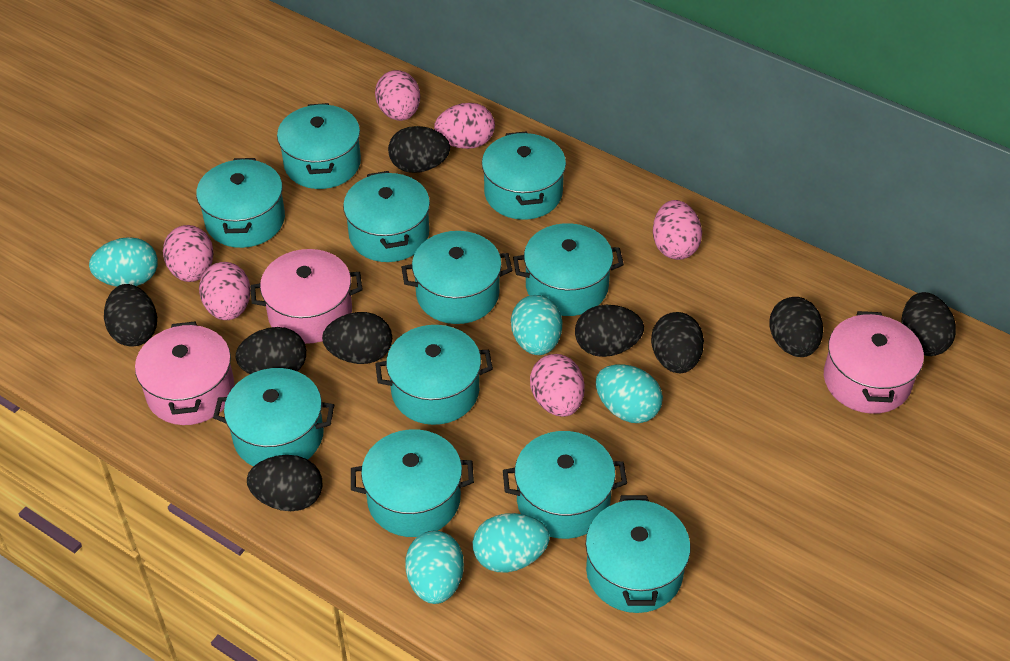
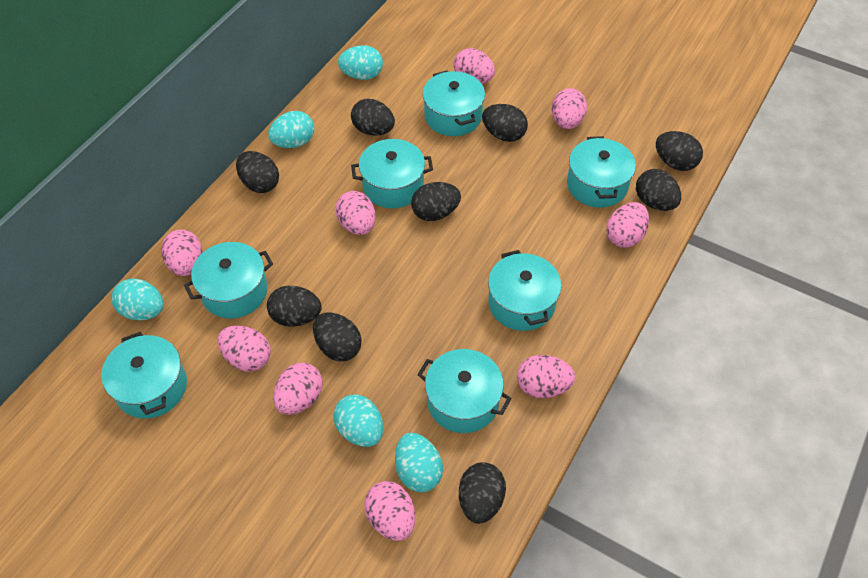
pink egg: [163,225,214,282] [199,262,251,320] [375,70,420,121] [434,103,495,149] [530,354,585,417] [653,200,702,260] = 6 -> [161,230,202,276] [217,326,271,372] [273,363,323,415] [335,191,376,235] [364,481,415,541] [453,48,495,84] [517,355,575,398] [552,88,587,129] [606,202,649,248] = 9
pink pot: [135,322,235,425] [250,249,363,344] [824,311,924,414] = 3 -> none = 0
turquoise pot: [196,158,285,248] [213,368,334,466] [277,103,361,189] [343,171,430,262] [351,429,474,537] [375,325,493,425] [401,231,512,324] [482,131,566,220] [503,431,627,539] [513,223,624,316] [586,495,691,613] = 11 -> [101,332,187,419] [184,242,273,318] [351,139,433,208] [417,349,511,433] [423,70,485,136] [488,250,561,331] [567,136,636,208] = 7

